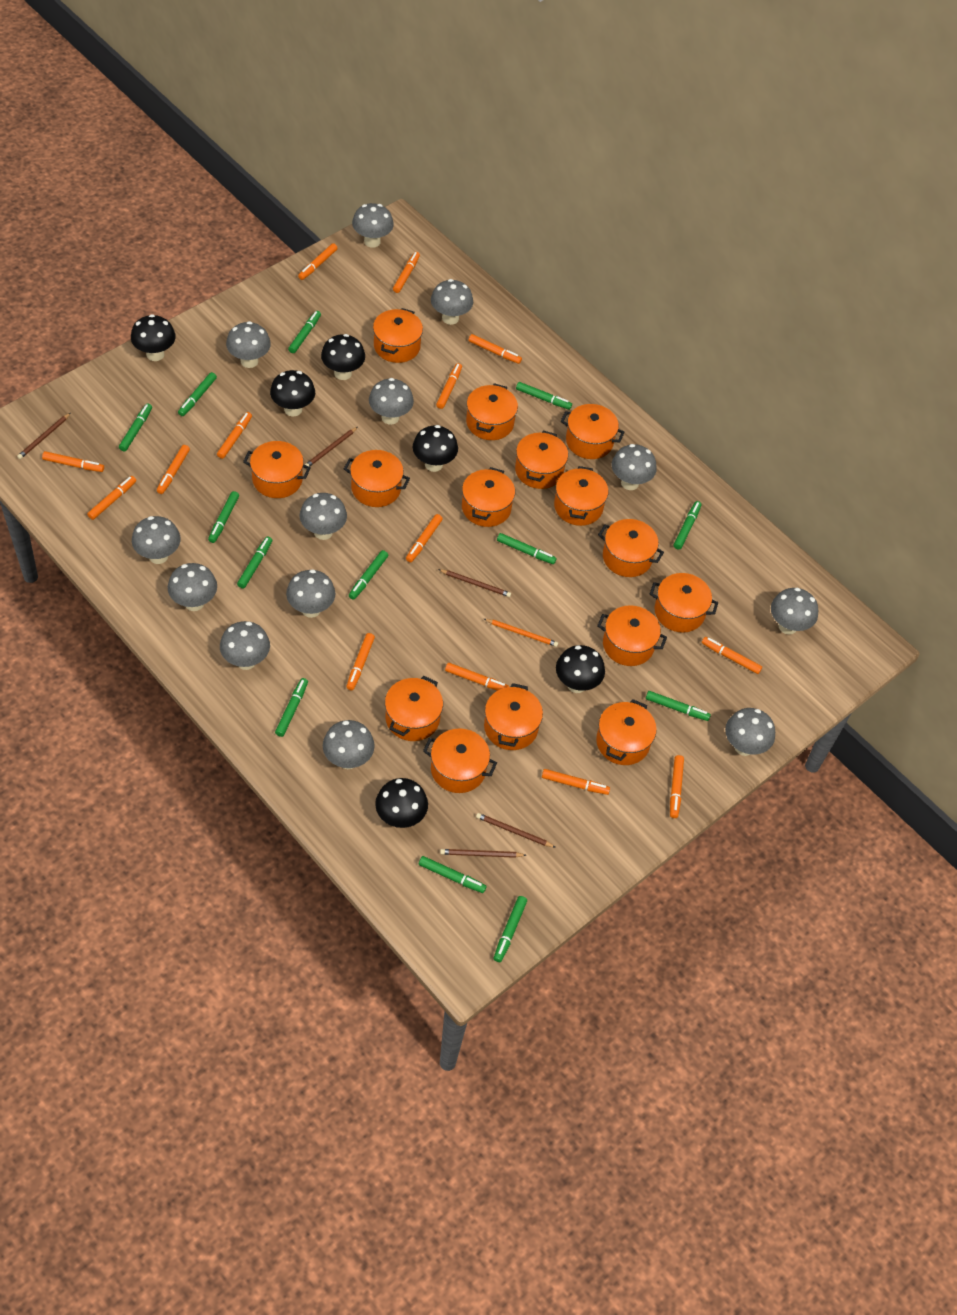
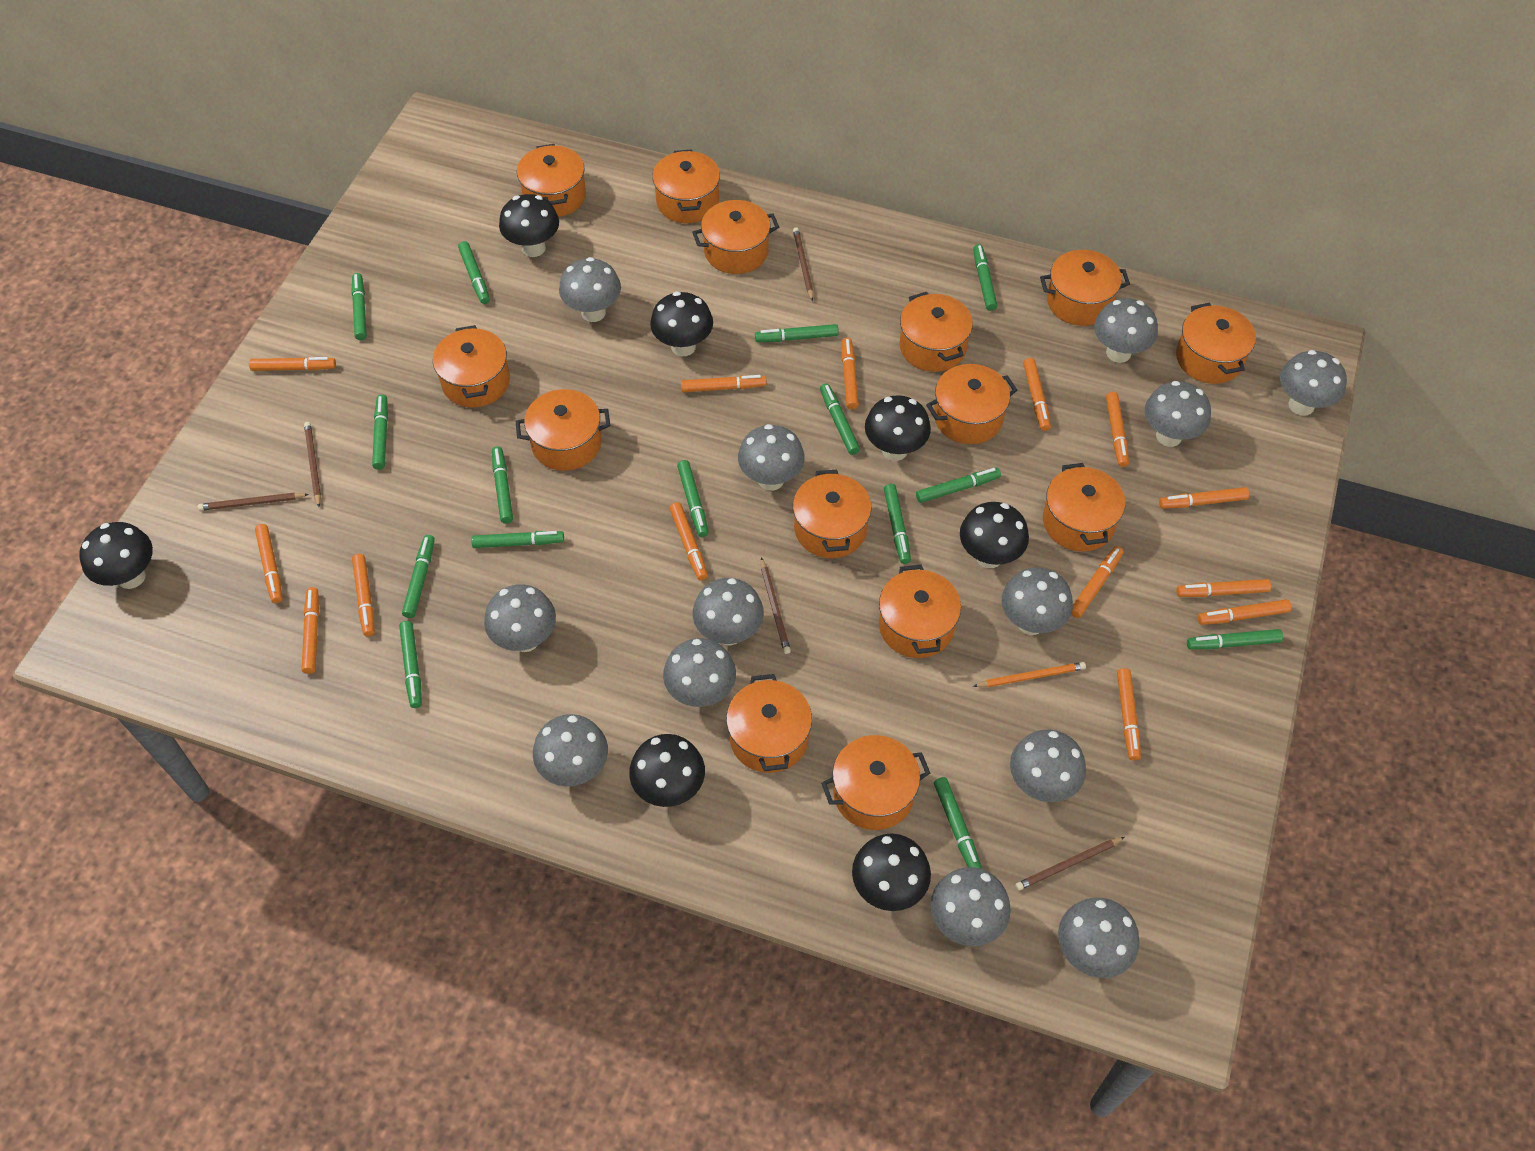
black mushroom: [131,314,176,361] [270,370,315,417] [321,334,365,380] [375,778,428,828] [413,425,458,472] [556,645,605,693] = 6 -> [79,522,153,589] [499,194,559,257] [629,734,705,807] [650,292,713,356] [852,833,931,911] [865,395,931,461] [960,502,1029,568] = 7
green marker: [119,404,152,451] [178,372,217,416] [208,491,239,543] [237,537,272,588] [275,678,308,737] [288,311,321,353] [349,550,388,600] [419,856,486,893] [494,896,527,962] [497,533,556,564] [516,382,572,410] [646,691,711,721] [674,501,701,550] = 13 -> [351,273,367,340] [372,395,388,470] [399,621,422,708] [402,535,435,618] [458,241,490,304] [471,531,564,548] [492,446,513,524] [677,460,709,537] [755,324,839,342] [820,383,860,455] [884,484,911,564] [916,468,1001,503] [934,777,982,869] [973,244,997,311] [1187,629,1283,650] = 15
orange pot: [243,441,311,498] [344,450,410,507] [373,308,423,363] [385,676,443,741] [423,728,497,793] [462,467,515,527] [466,383,518,440] [484,683,543,750] [515,431,568,489] [554,466,608,526] [561,404,625,459] [596,699,657,765] [597,605,667,666] [598,519,664,577] [650,573,718,633] = 15 -> [433,325,510,408] [515,389,610,471] [517,144,586,217] [652,149,720,223] [692,200,779,274] [726,674,812,773] [793,470,871,558] [821,735,930,830] [879,565,961,658] [899,292,973,372] [926,364,1017,444] [1040,250,1130,326] [1043,463,1125,552] [1176,303,1256,384] = 14

